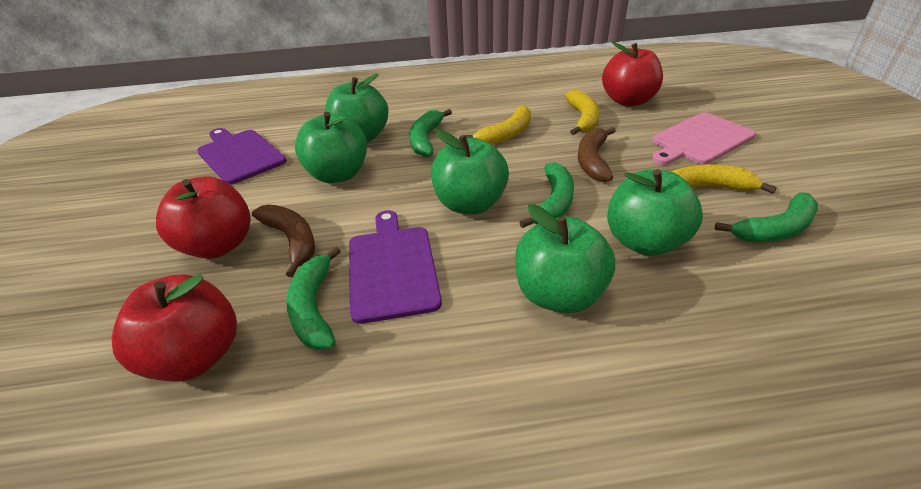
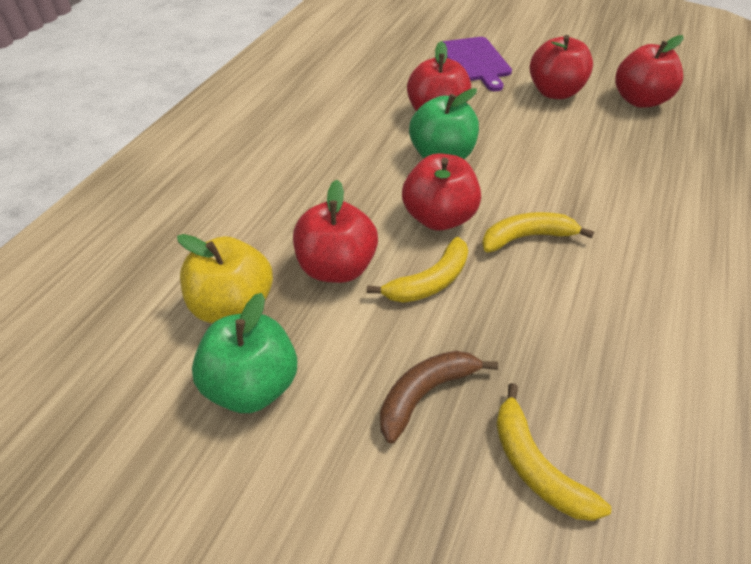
brown banana: [252,205,315,277] [578,127,616,182] = 2 -> [380,351,498,443] = 1
green apple: [295,112,367,183] [325,74,388,143] [431,130,509,214] [515,204,615,313] [607,169,703,256] = 5 -> [192,293,297,413] [409,88,479,159] = 2
green banana: [286,246,341,350] [409,109,452,157] [519,162,574,228] [715,192,818,242] = 4 -> none = 0
pink cutting board: [652,113,756,165] = 1 -> none = 0
purple cutting board: [197,128,287,185] [349,210,442,324] = 2 -> [442,37,512,91] = 1
red apple: [112,275,237,381] [156,176,251,259] [602,42,663,106] = 3 -> [293,180,378,283] [402,153,481,231] [407,41,471,111] [530,35,593,99] [615,35,684,108] = 5
yellow apple: none = 0 -> [177,234,273,324] = 1

